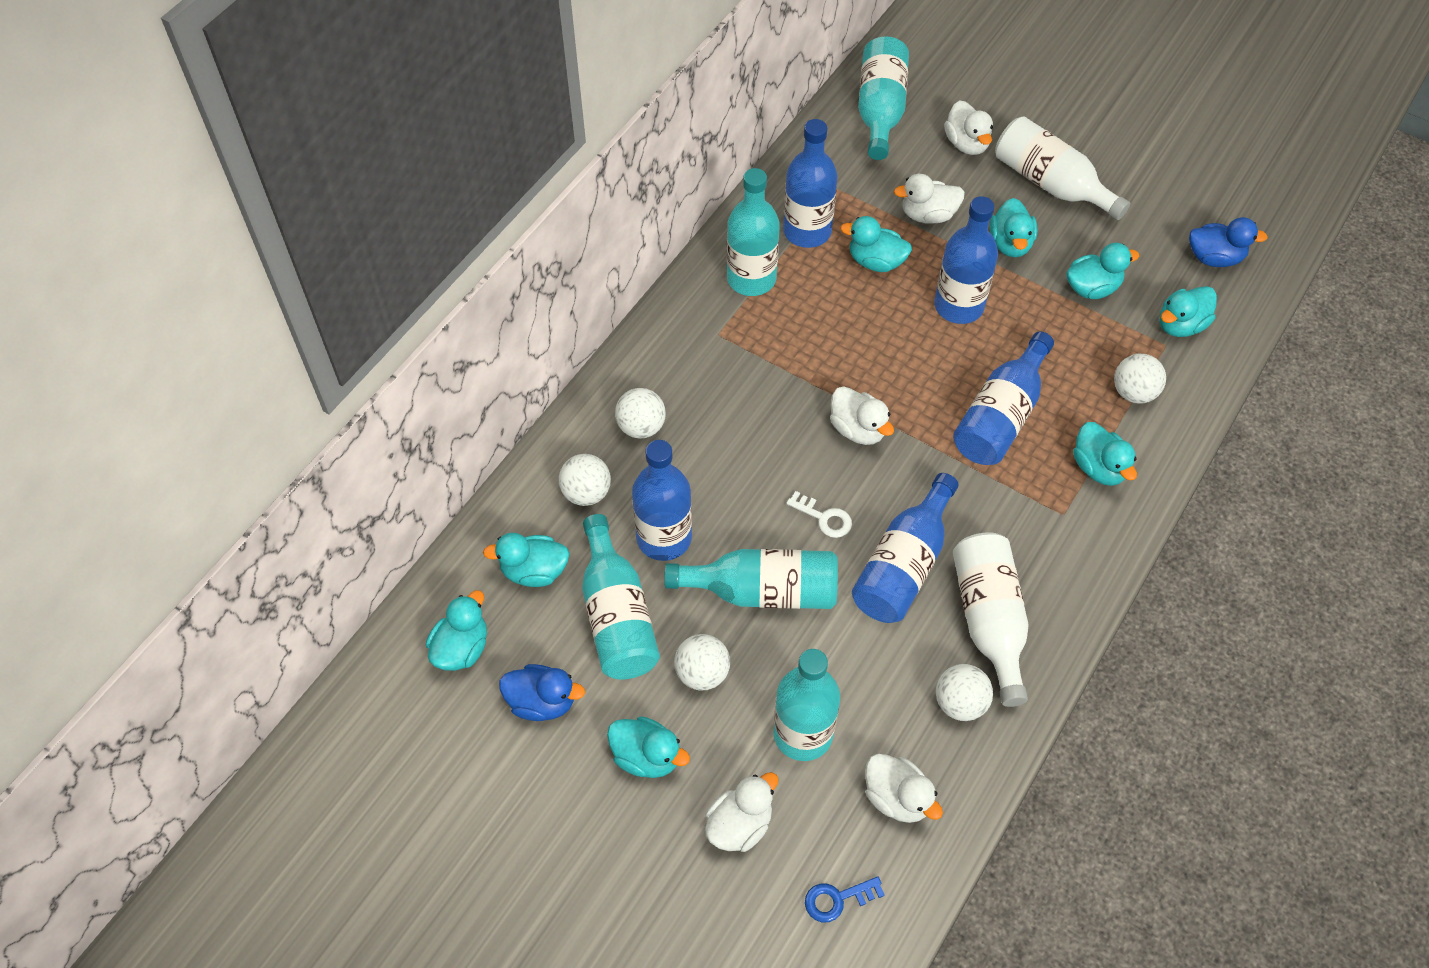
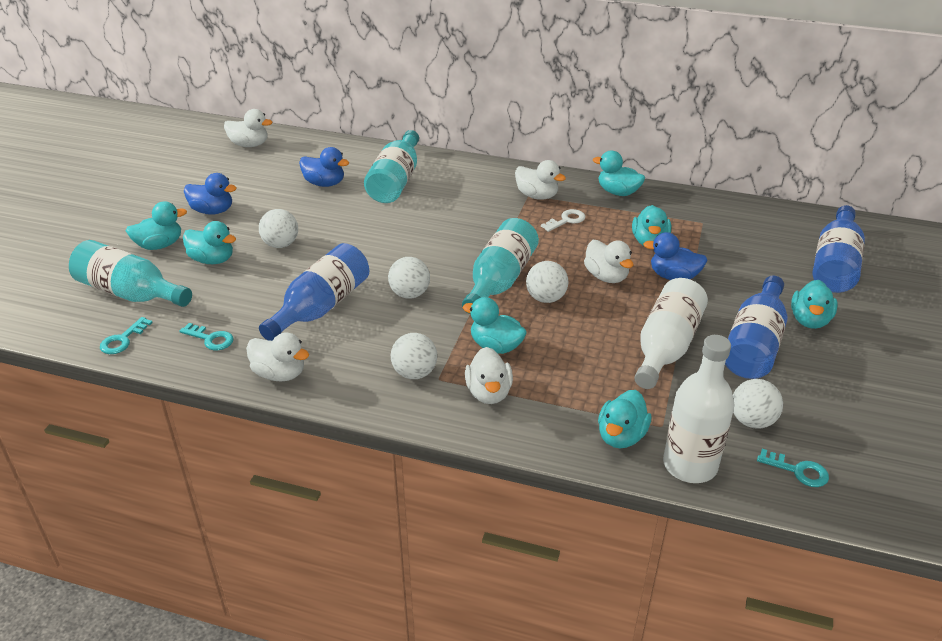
blue bottle: [632,440,692,561] [783,119,838,248] [852,473,958,623] [934,196,998,324] [953,332,1054,465] = 5 -> [259,243,369,341] [725,276,787,379] [813,205,865,293] = 3
blue duck: [499,664,585,721] [1189,217,1268,267] = 2 -> [184,173,237,215] [299,147,349,187] [643,232,707,280] = 3
blue key: [805,877,885,922] = 1 -> none = 0
turquoise bottle: [582,514,660,680] [664,549,838,609] [727,168,780,296] [773,649,840,761] [858,36,909,160] = 5 -> [69,240,192,307] [364,130,419,203] [462,218,539,314] = 3
turquoise duck: [426,590,487,671] [483,533,570,587] [607,716,690,778] [840,216,912,272] [990,198,1037,257] [1066,243,1139,299] [1073,422,1137,486] [1159,286,1217,337] = 8 -> [126,201,187,250] [183,221,236,264] [463,297,527,354] [593,151,645,196] [598,390,651,448] [632,205,671,246] [791,280,838,329] = 7
turquoise key: none = 0 -> [100,317,153,354] [180,323,233,350] [757,449,829,487] = 3

